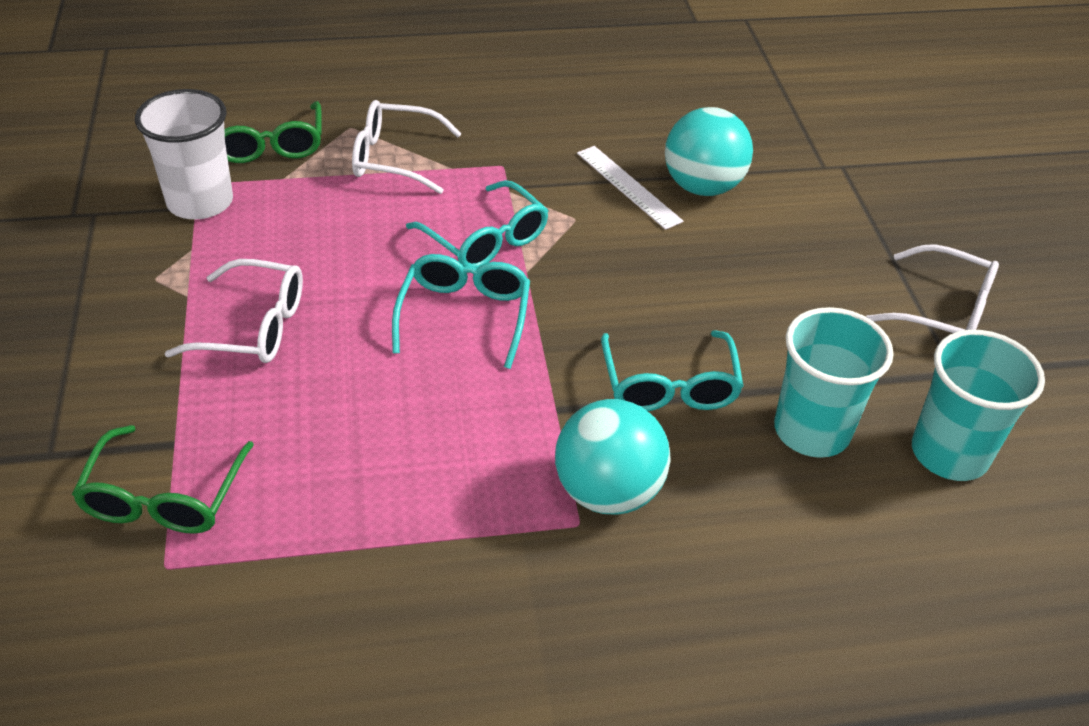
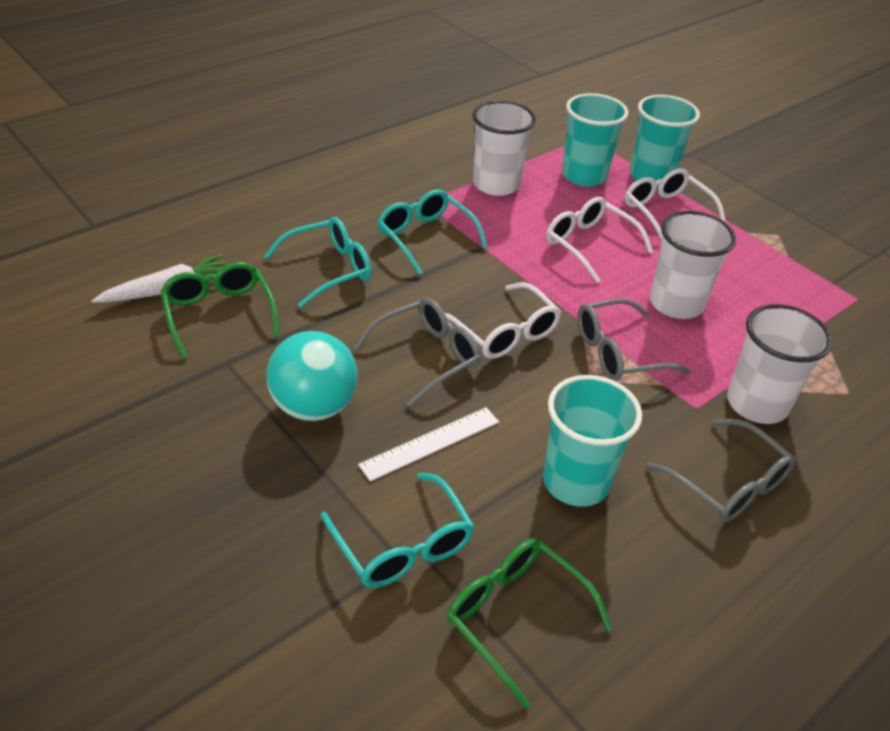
grey glasses: none = 0 -> [354,298,481,407] [578,298,691,381] [646,419,796,523] = 3
turquoise ball: [555,399,671,515] [665,107,753,196] = 2 -> [267,331,358,421] = 1
turquoise cup: [774,307,894,458] [912,330,1045,481] = 2 -> [543,375,642,507] [562,93,629,186] [630,95,700,187] = 3
white carrot: none = 0 -> [92,254,228,303] = 1
white cup: [135,89,233,219] = 1 -> [472,101,536,196] [650,211,736,319] [727,304,832,424] = 3

